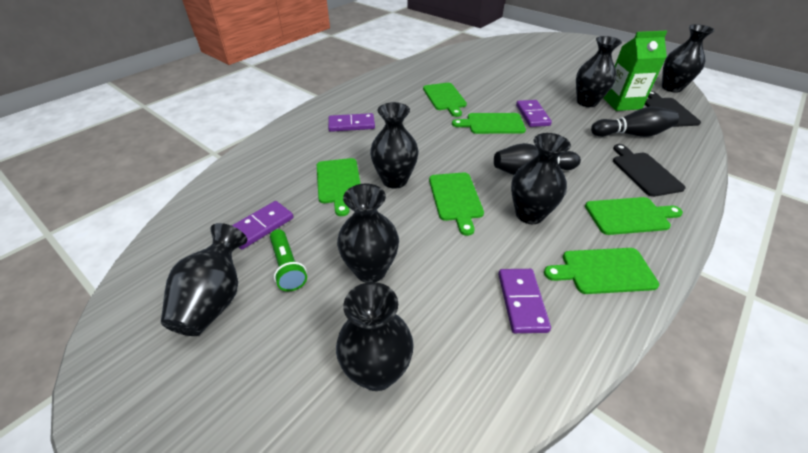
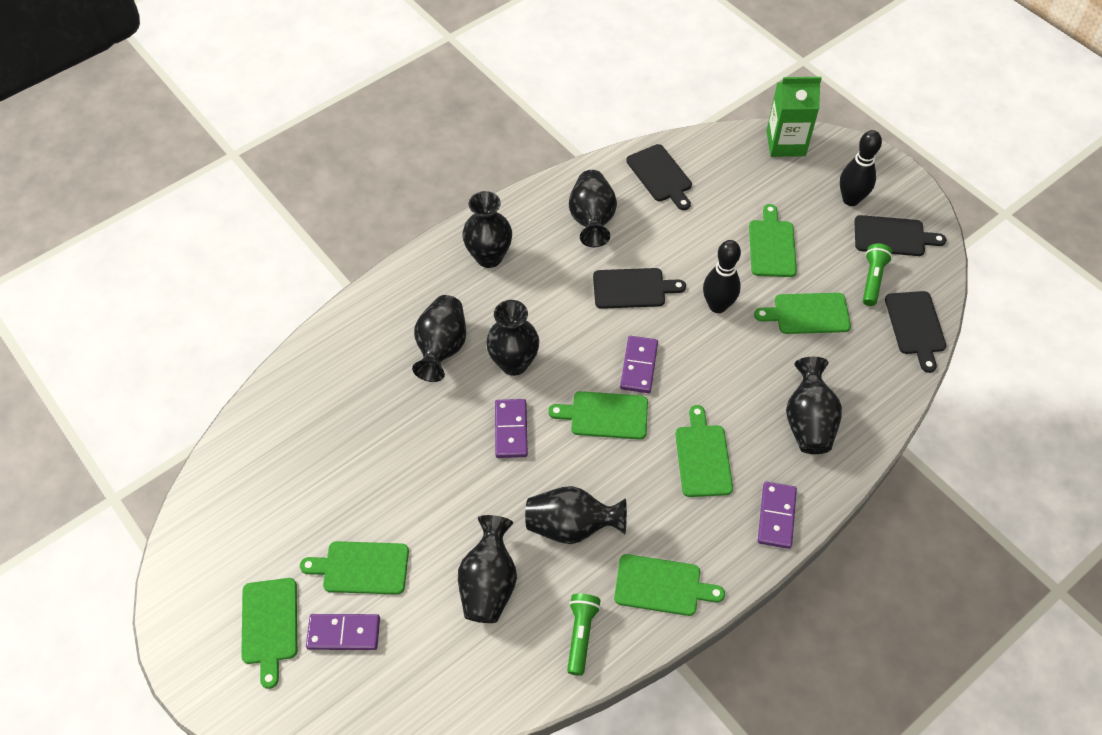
black cutting board: [613,144,685,197] [645,91,701,127] = 2 -> [593,268,686,309] [626,144,692,210] [854,215,946,256] [885,291,946,373] = 4
green cutting board: [317,158,361,216] [423,83,467,117] [429,172,484,236] [452,113,526,134] [544,248,659,294] [585,197,683,235] = 6 -> [241,578,297,689] [300,541,409,595] [548,391,648,440] [614,554,725,616] [675,405,733,497] [749,204,797,277] [754,293,851,334] = 7
green flashlight: [270,229,307,291] = 1 -> [567,594,601,676] [863,244,892,306] = 2

